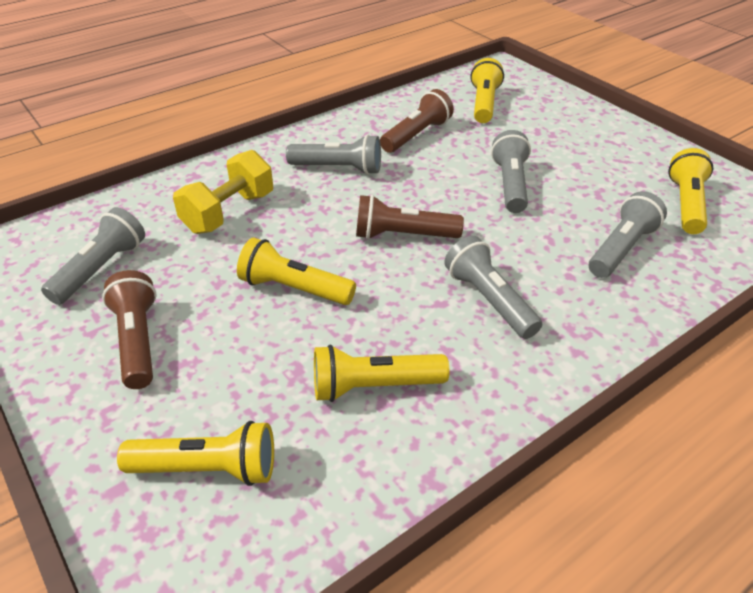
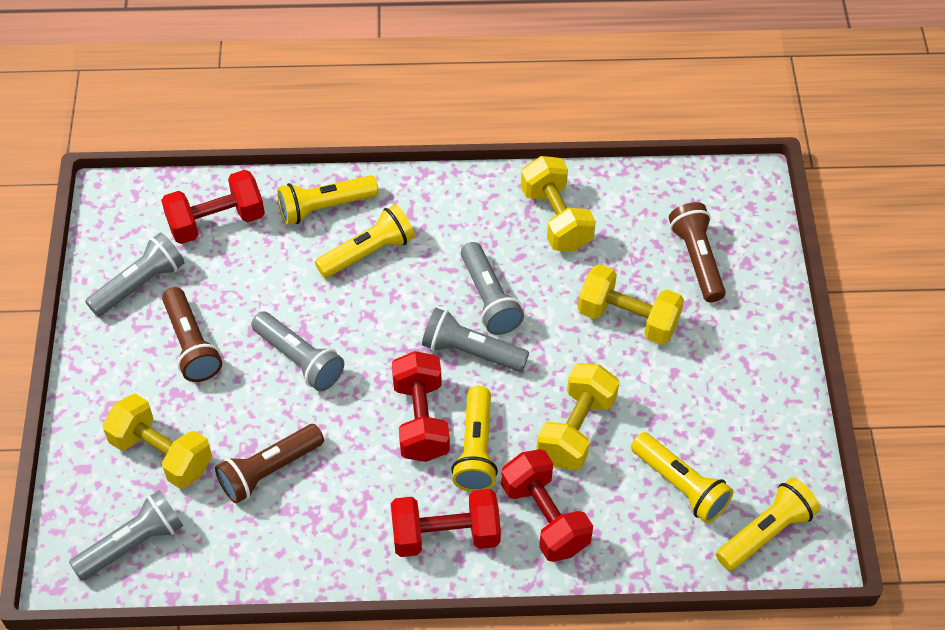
red dumbbell: none = 0 -> [161,170,265,244] [391,489,501,557] [392,351,450,462] [501,449,593,562] = 4
yellow dumbbell: [173,150,273,234] = 1 -> [103,394,212,489] [521,156,596,252] [536,363,619,470] [578,264,684,345] = 4

